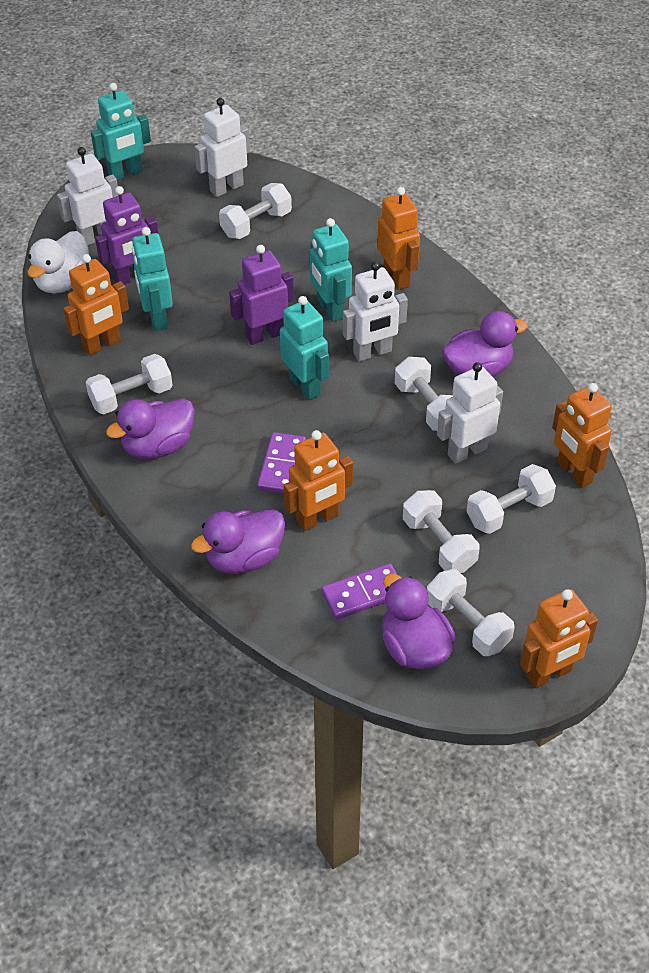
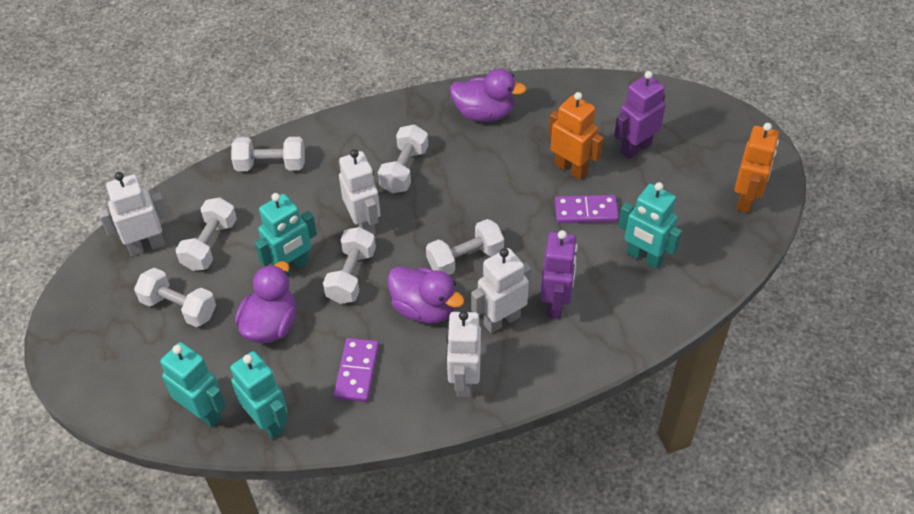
orange robot: [63,254,129,356] [284,430,353,531] [377,187,420,290] [520,589,598,688] [552,383,612,488] = 5 -> [549,92,604,180] [735,123,779,213] = 2
purple duck: [106,398,195,459] [191,509,285,574] [382,573,456,669] [442,311,528,377] = 4 -> [235,261,296,343] [387,266,465,324] [450,69,527,122] = 3
white duck: [27,231,92,294] = 1 -> none = 0

